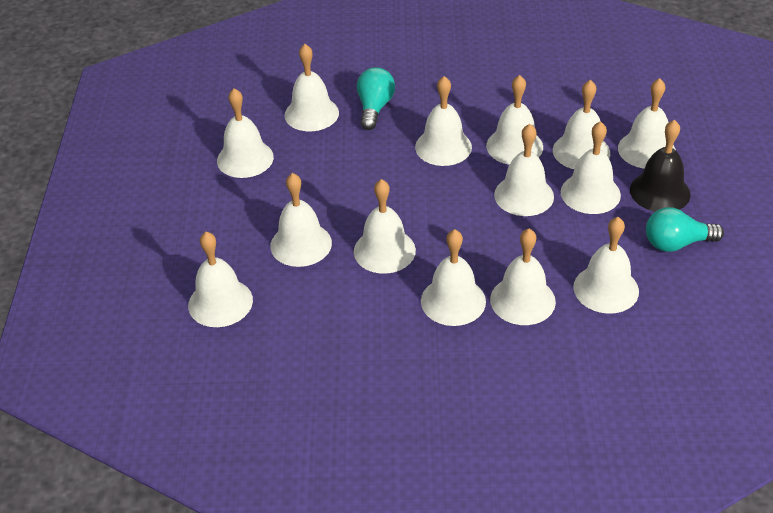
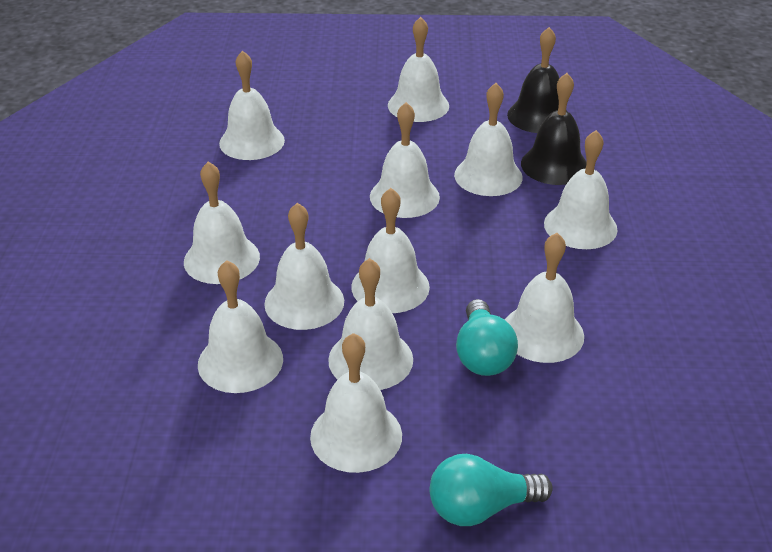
black bell: [630,120,691,212] = 1 -> [507,27,568,133] [521,73,587,185] = 2
white bell: [188,232,253,327] [217,88,274,178] [270,173,332,267] [285,44,339,131] [354,179,416,274] [415,76,472,166] [421,229,486,326] [486,75,543,165] [490,229,556,325] [494,124,554,216] [553,80,610,169] [561,121,621,214] [573,217,639,314] [618,78,676,169] = 14 -> [184,161,260,284] [198,260,283,393] [219,50,285,160] [264,203,344,330] [310,333,402,473] [328,258,413,390] [351,188,430,313] [370,102,440,218] [388,17,449,122] [454,83,523,196] [505,233,584,363] [544,130,618,249] = 12

